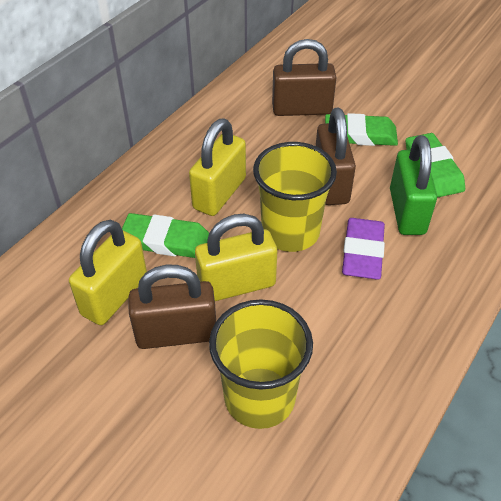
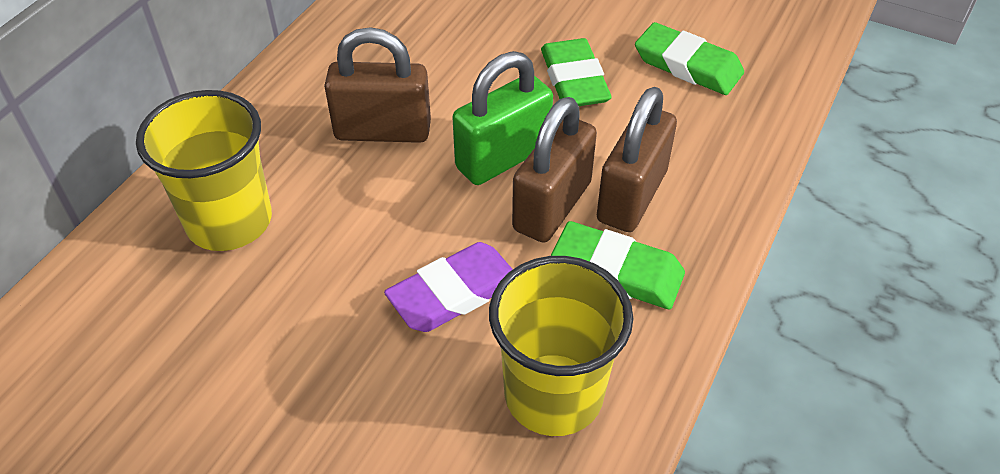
yellow padlock: [69,219,147,325] [189,119,246,216] [195,214,277,301] = 3 -> none = 0

